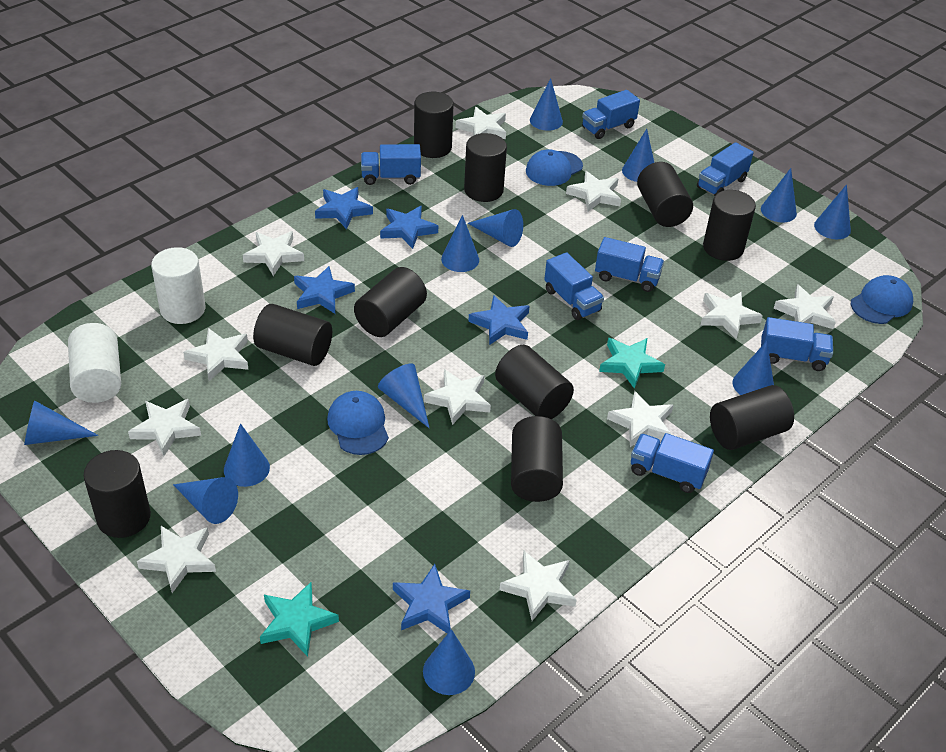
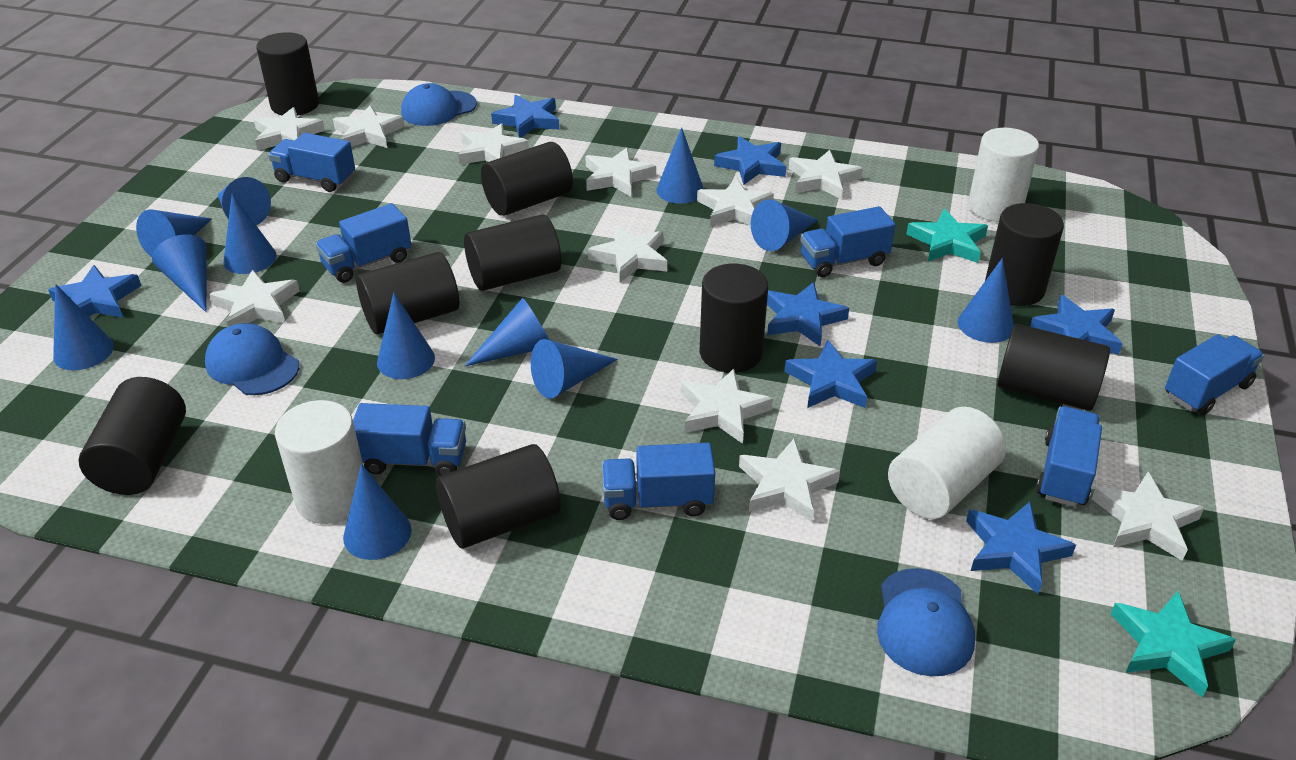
black cylinder: [83,450,151,538] [253,304,332,366] [354,267,427,337] [414,92,454,158] [464,133,507,202] [495,345,574,419] [511,416,563,502] [637,162,693,227] [703,190,756,261] [710,385,794,450] = 10 -> [79,377,186,495] [256,32,319,116] [356,252,459,334] [436,444,561,548] [464,214,561,291] [481,142,573,216] [700,264,768,373] [985,203,1064,306] [997,324,1110,411] = 9
blue star: [294,266,355,314] [315,187,373,229] [380,206,438,249] [393,564,470,634] [468,295,530,345] = 5 -> [48,265,141,318] [491,95,559,138] [714,136,786,185] [767,282,849,346] [784,340,877,408] [966,502,1076,594] [1030,295,1123,355] = 7
white cylinder: [68,323,121,403] [151,247,206,324] = 2 -> [275,400,363,524] [888,407,1006,519] [968,128,1039,222] = 3

